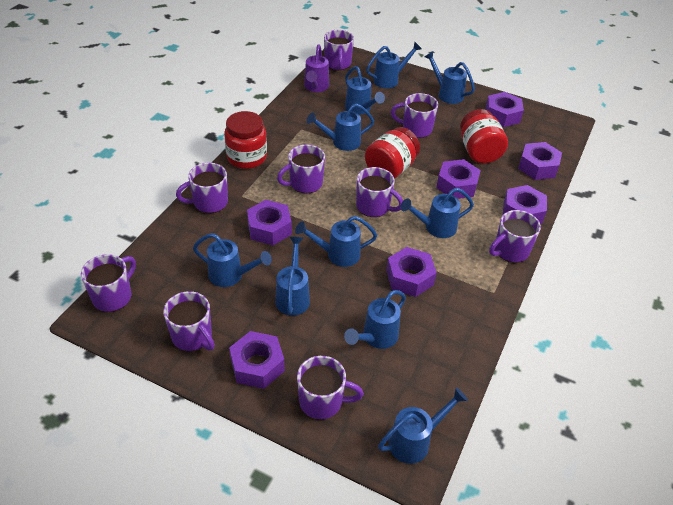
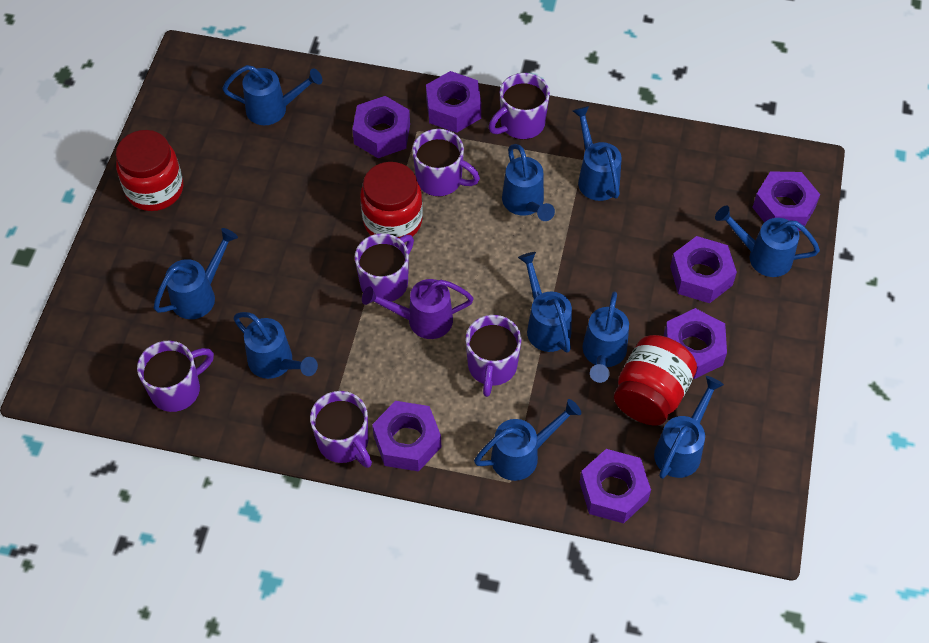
purple mug: [81,254,136,312] [163,291,215,351] [176,163,228,213] [277,144,325,193] [297,356,364,419] [324,30,354,70] [356,167,403,217] [391,93,438,138] [489,210,541,263] = 9 -> [137,341,214,412] [310,391,372,468] [355,233,414,302] [412,129,480,196] [466,315,521,397] [489,73,550,139] = 6

